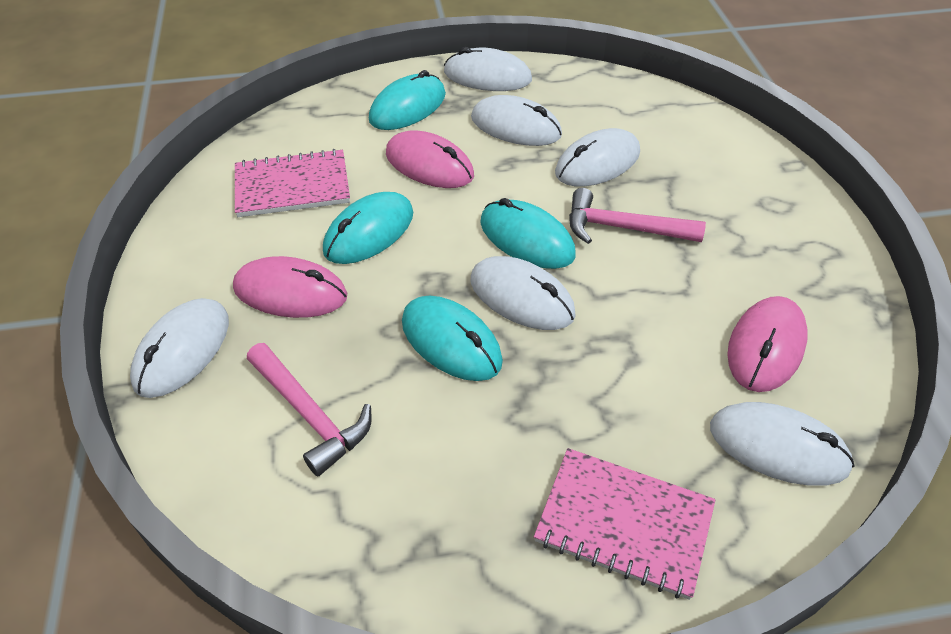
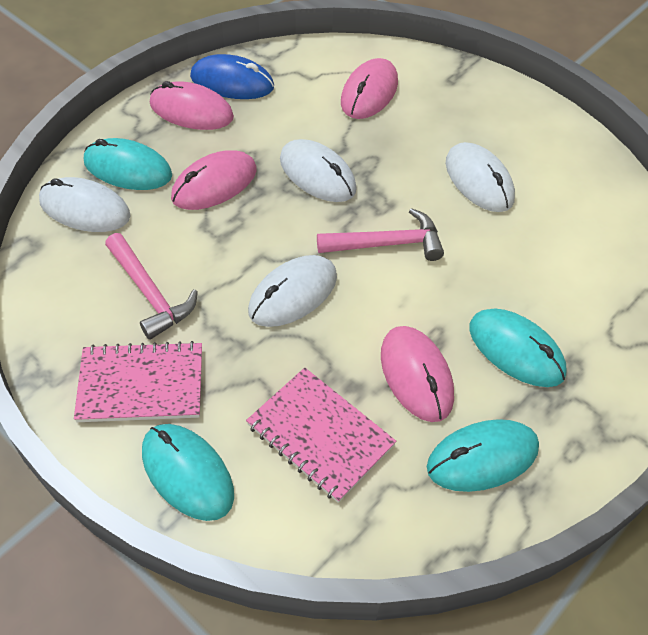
blue mouse: none = 0 -> [190,54,274,99] = 1
pink mouse: [233,256,347,318] [386,130,474,188] [727,296,808,392] = 3 -> [150,81,234,130] [171,150,256,210] [341,58,398,119] [381,326,454,422] = 4
white mouse: [130,298,229,398] [444,47,532,91] [471,95,562,146] [471,256,576,330] [555,128,640,186] [710,402,854,486] = 6 -> [39,177,131,232] [248,255,337,327] [280,139,357,202] [446,142,515,212] = 4

